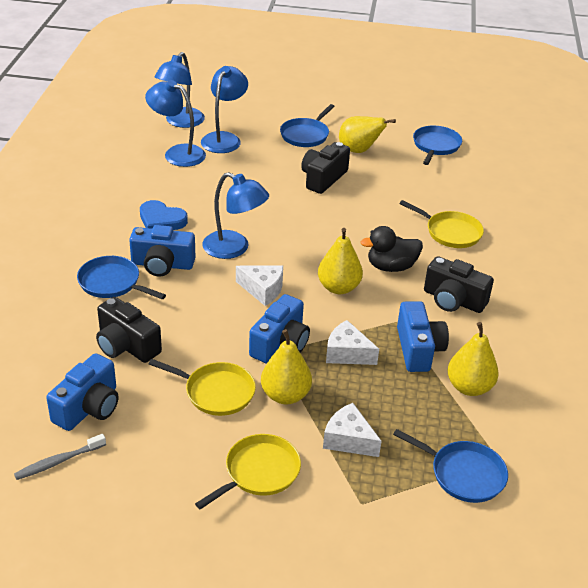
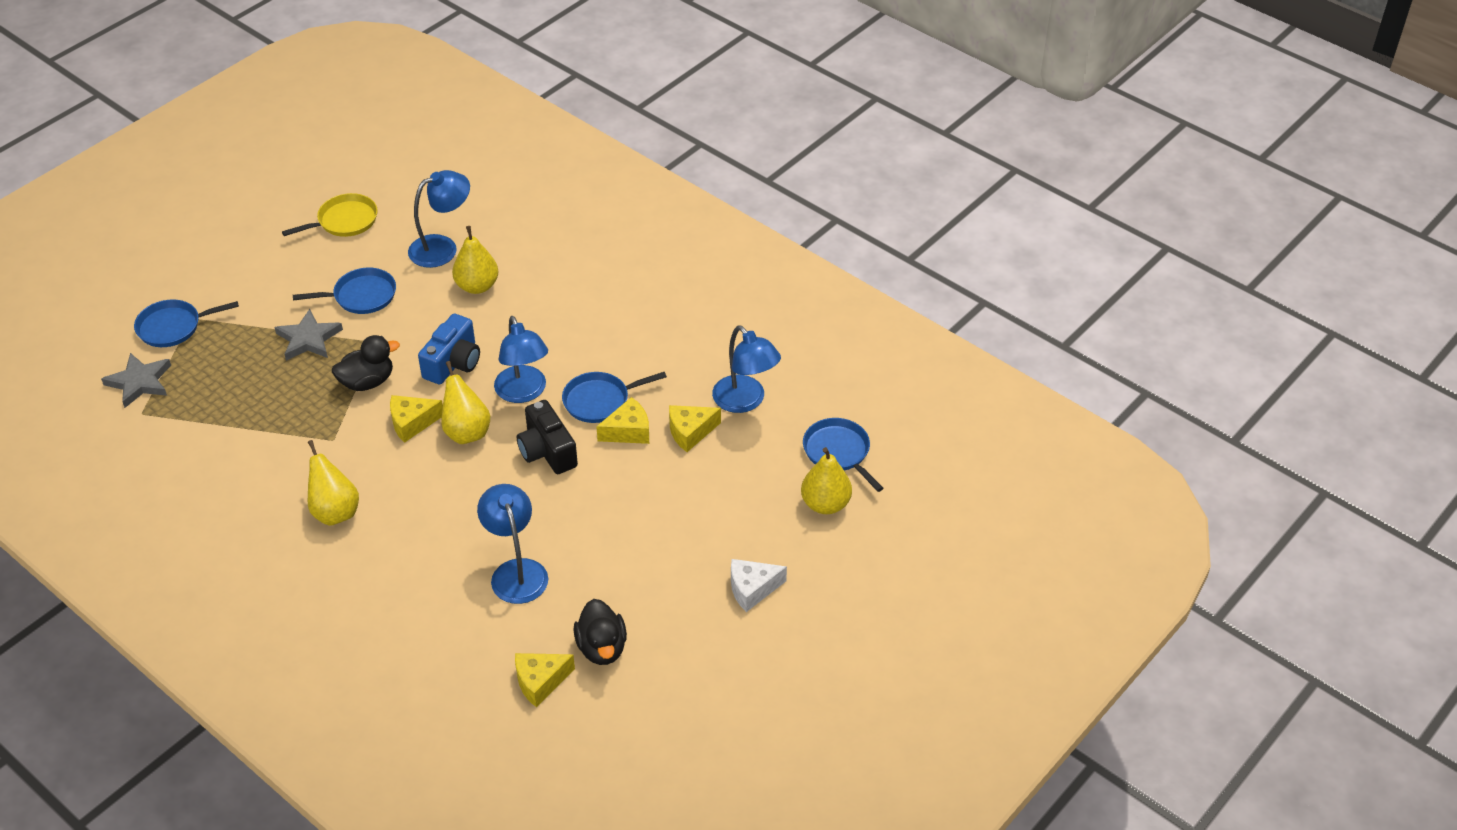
black camera: [96,297,162,363] [301,142,350,194] [424,256,494,313] = 3 -> [517,400,578,474] = 1
black duck: [361,226,423,272] = 1 -> [332,335,400,391] [573,599,627,665] = 2
blue camera: [46,353,118,431] [129,225,195,276] [249,294,310,364] [397,301,449,372] = 4 -> [418,314,480,384] = 1
blue heart: [140,200,188,230] = 1 -> none = 0
grey star: none = 0 -> [101,353,171,408] [274,309,343,361] = 2
grey toothbrush: [14,434,106,480] = 1 -> none = 0
white cheese: [236,265,283,306] [323,403,382,457] [326,320,379,365] = 3 -> [731,559,787,612] = 1
yellow cheese: none = 0 -> [390,395,443,443] [515,653,575,707] [596,397,649,444] [669,405,721,452] = 4
yellow pan: [149,359,256,416] [195,434,301,509] [399,200,484,248] = 3 -> [282,193,378,237] = 1

